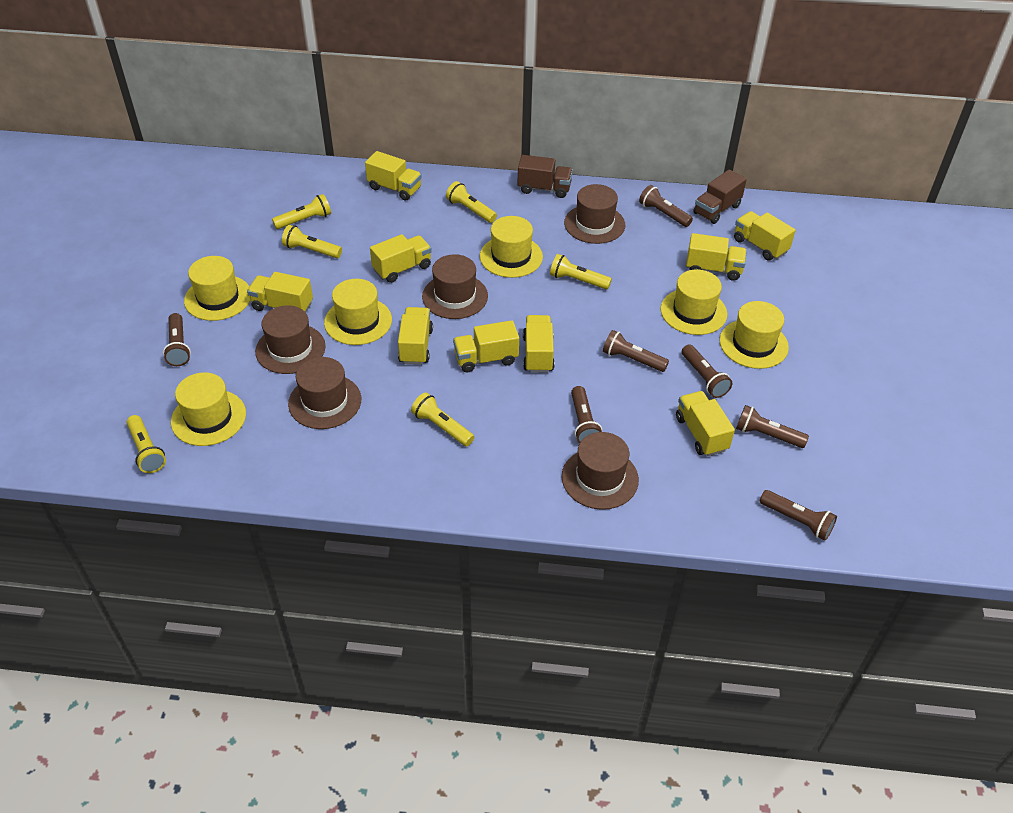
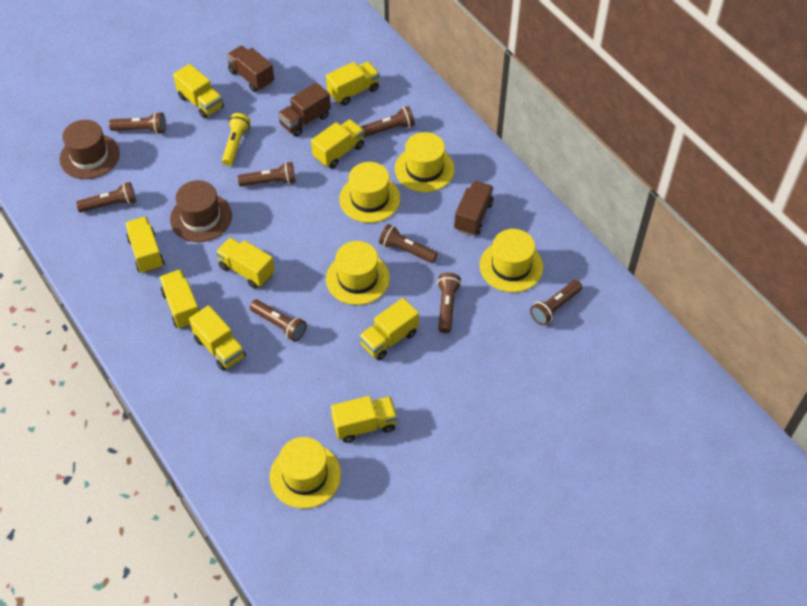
brown flashlight: [163,313,191,366] [571,386,602,444] [603,330,669,372] [639,185,693,227] [682,344,732,398] [736,405,809,448] [760,490,837,541] = 7 -> [76,182,136,212] [109,112,166,134] [238,162,295,187] [250,300,307,342] [360,106,415,137] [379,224,438,263] [437,273,461,333] [530,280,582,325] = 8
brown hat: [255,305,326,374] [288,357,361,429] [422,254,488,319] [562,432,639,510] [564,184,625,244] = 5 -> [60,120,120,179] [170,180,232,242] = 2
brown truck: [517,155,573,198] [693,170,747,224] = 2 -> [226,46,274,92] [277,82,331,137] [454,181,494,236] = 3
yellow flashlight: [126,415,166,473] [272,194,331,229] [282,225,342,258] [411,392,474,446] [446,181,497,223] [550,254,612,290] = 6 -> [222,113,251,166] = 1
yellow hat: [171,372,246,446] [184,256,250,321] [324,279,392,345] [480,216,543,278] [660,270,727,335] [719,301,789,369] = 6 -> [270,437,341,509] [326,241,390,305] [339,162,400,223] [395,132,455,192] [480,229,543,292] = 5

